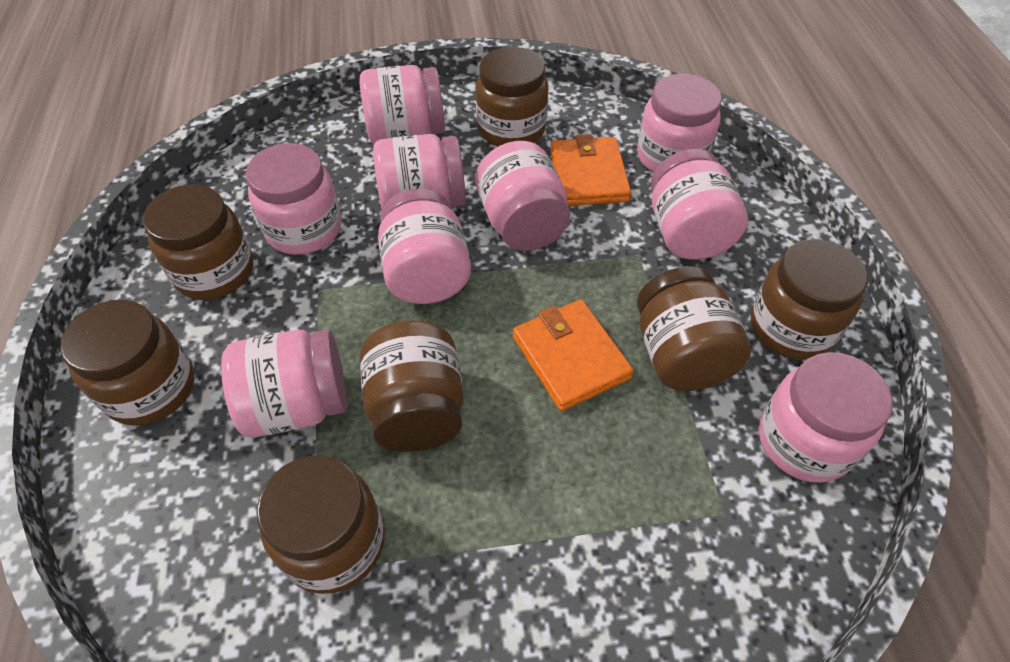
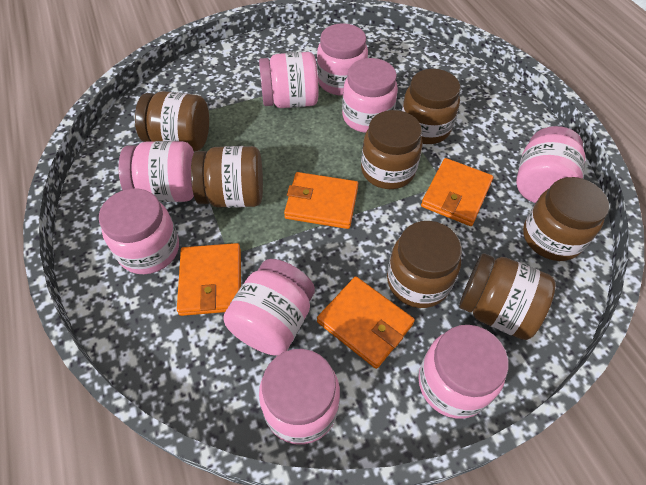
orange wallet: [513,299,634,411] [550,134,631,206] = 2 -> [177,243,241,316] [284,172,359,229] [317,277,415,369] [421,158,493,226] = 4

